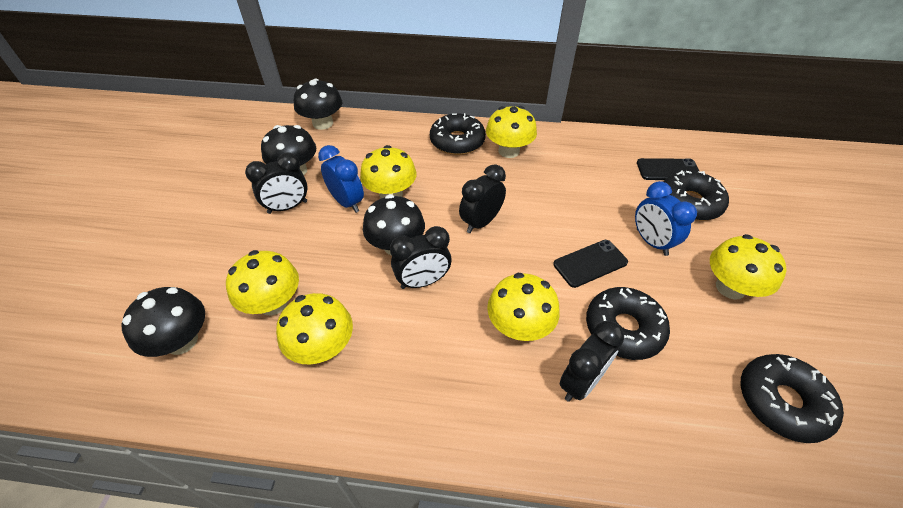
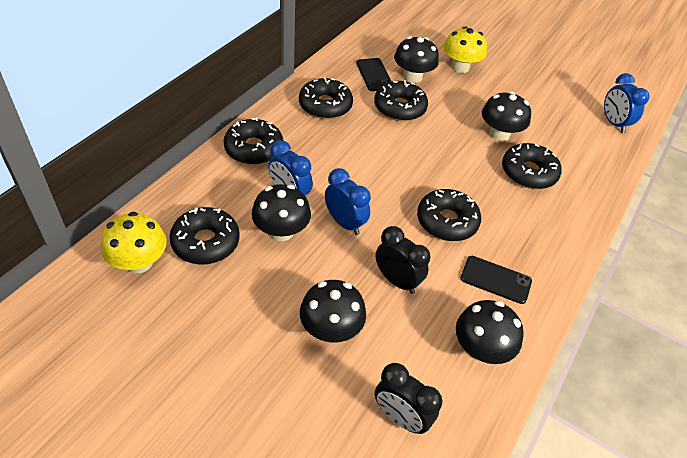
black clock: [245,153,308,214] [390,226,451,289] [459,164,506,233] [560,321,624,402] = 4 -> [375,226,430,294] [375,363,442,434] = 2
black donut: [430,113,486,155] [586,287,670,360] [664,170,729,221] [741,354,844,443] = 4 -> [169,207,240,264] [223,117,283,165] [299,77,353,119] [374,80,428,121] [417,189,481,241] [502,143,562,189] = 6
black mushroom: [121,287,205,357] [261,125,316,175] [294,79,342,130] [363,194,425,256] = 4 -> [252,184,311,241] [300,280,366,343] [394,36,439,83] [456,300,524,364] [482,91,531,141] = 5
blue clock: [318,145,364,213] [635,181,697,256] = 2 -> [268,140,313,196] [325,168,371,235] [604,73,650,133] = 3
yellow mushroom: [226,250,299,316] [276,293,353,365] [360,145,416,199] [486,106,537,158] [487,273,560,341] [710,234,787,299] = 6 -> [101,212,167,273] [443,26,487,73] = 2

